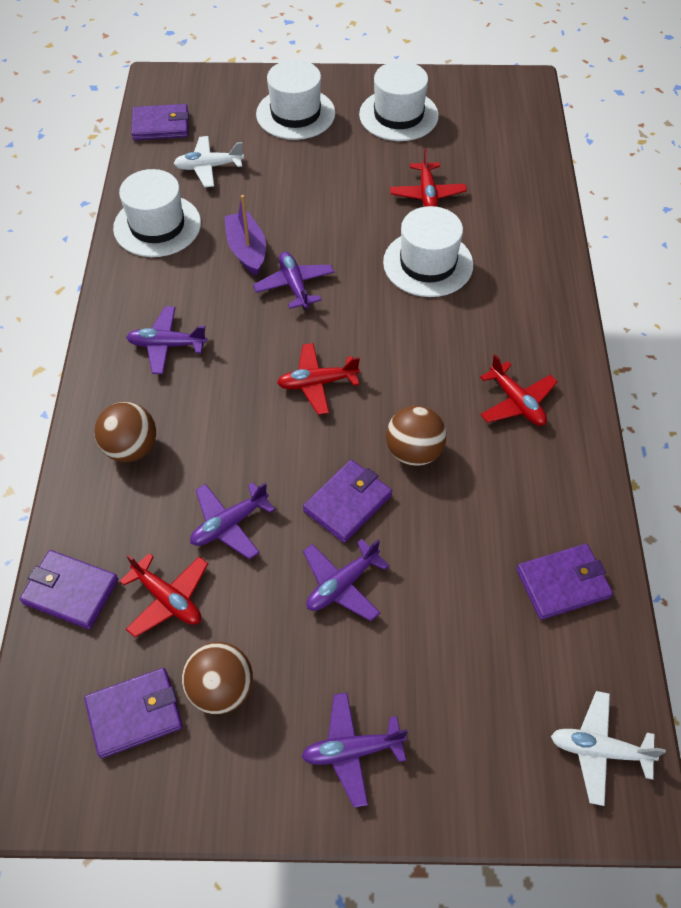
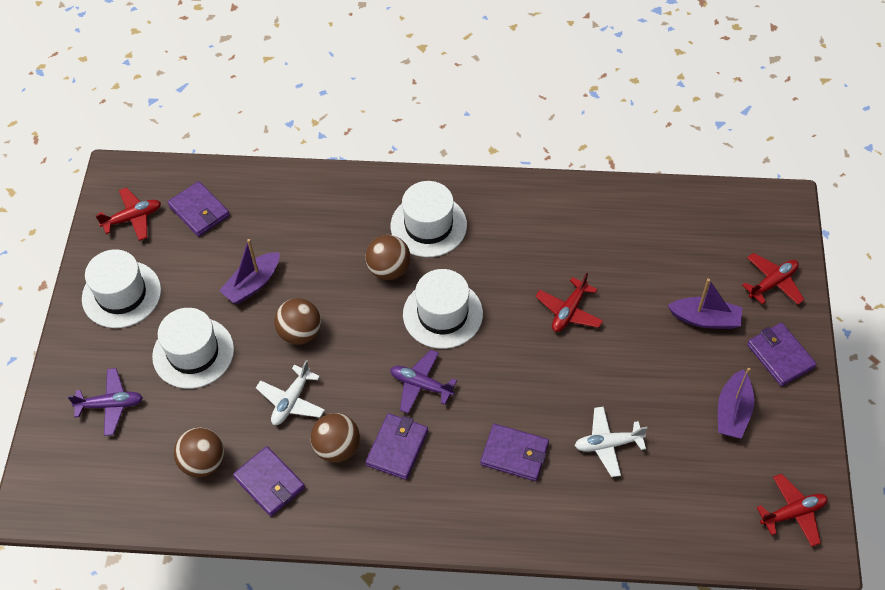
brown ball: [94,402,156,462] [182,642,253,714] [386,406,447,466] = 3 -> [174,427,224,477] [274,298,321,345] [310,413,360,463] [365,235,411,280] = 4
purple boat: [224,195,266,276] = 1 -> [219,239,280,304] [667,279,742,329] [718,368,754,439] = 3
purple plane: [126,306,207,374] [190,482,275,560] [253,251,334,310] [301,692,408,808] [303,539,389,621] = 5 -> [67,368,143,436] [390,350,457,414] = 2

